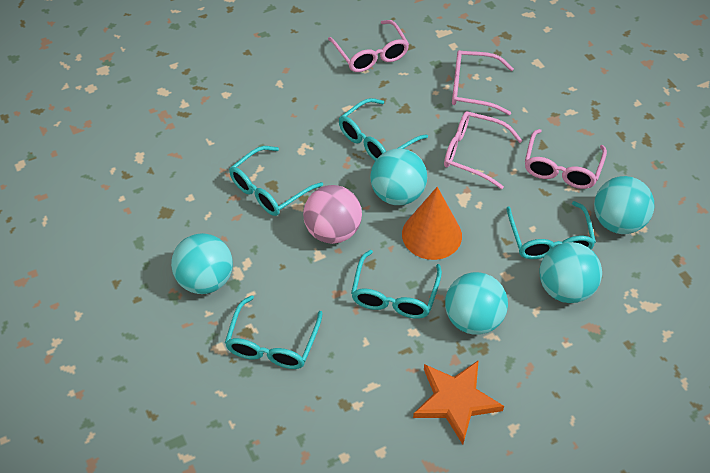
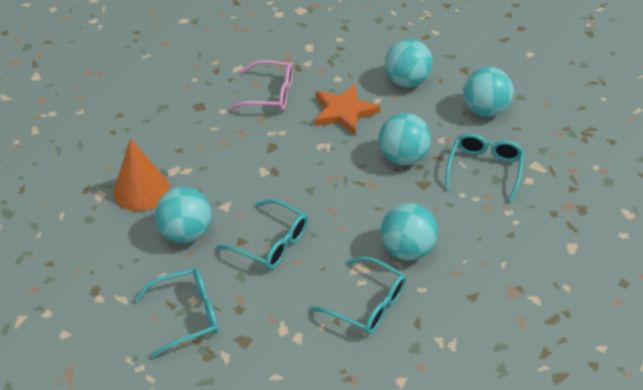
pink ball: [303,185,362,244] = 1 -> none = 0
pink glasses: [328,20,409,72] [444,111,523,189] [452,50,514,115] [525,129,607,189] = 4 -> [229,60,293,111] = 1
turquoise glasses: [225,295,323,369] [229,146,323,216] [339,98,428,161] [351,250,442,319] [506,201,596,259] = 5 -> [134,268,218,358] [217,199,308,270] [310,256,406,335] [445,133,524,203] = 4

